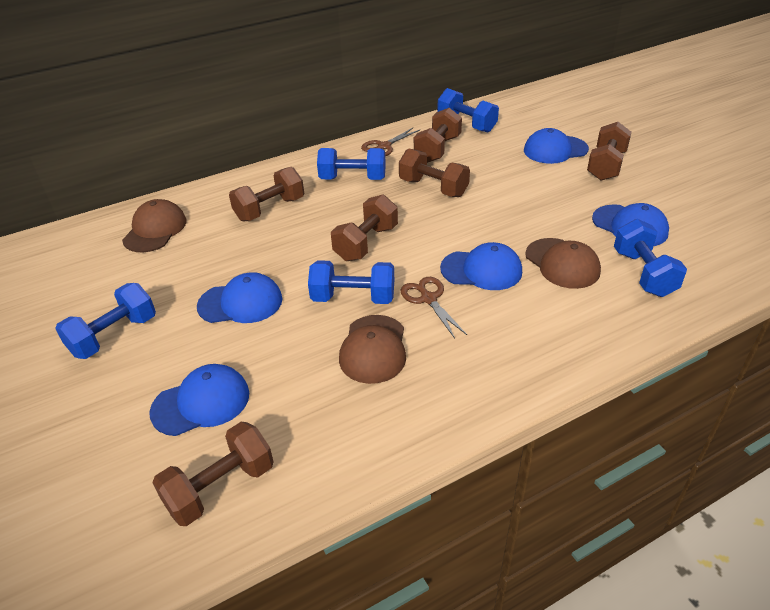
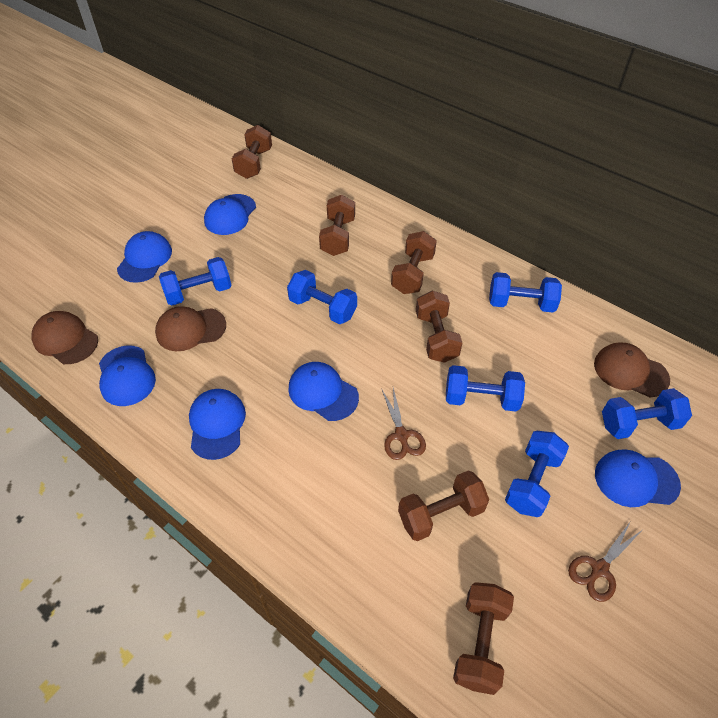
blue cap: [149,364,249,436] [197,272,282,323] [440,242,522,290] [524,128,589,164] [592,203,669,246] = 5 -> [99,346,156,406] [117,231,172,283] [189,389,246,460] [204,194,256,235] [288,362,359,421] [595,449,681,507] = 6
blue dumbbell: [55,283,156,359] [308,260,394,304] [317,148,386,180] [437,88,499,133] [614,219,687,297] = 5 -> [159,257,232,305] [287,270,357,324] [446,365,525,412] [489,272,562,313] [505,431,569,517] [602,388,692,439] = 6

